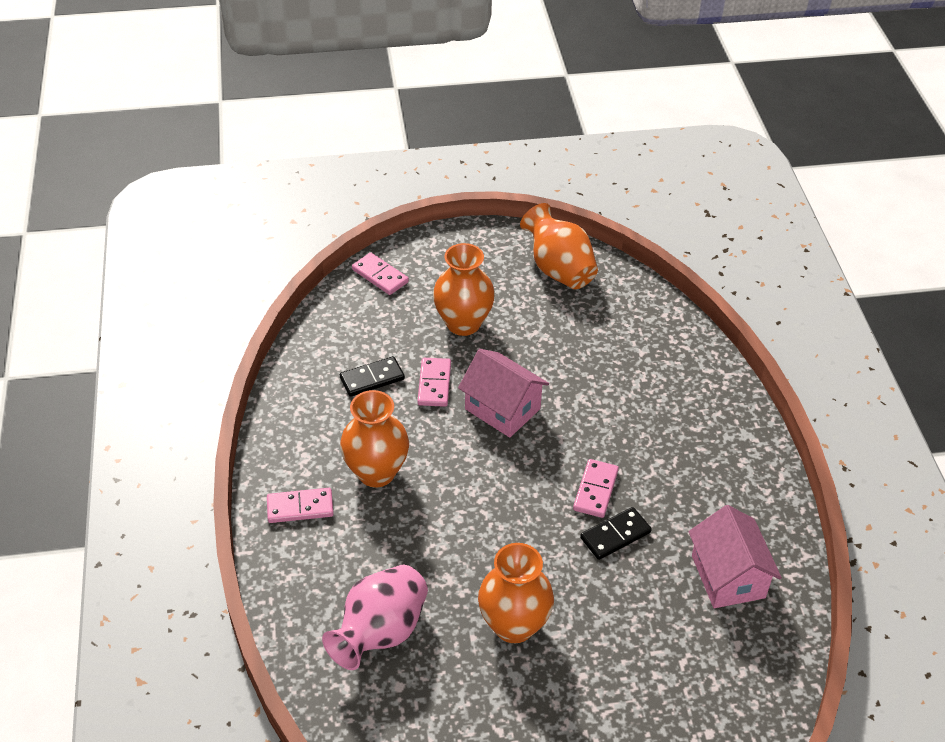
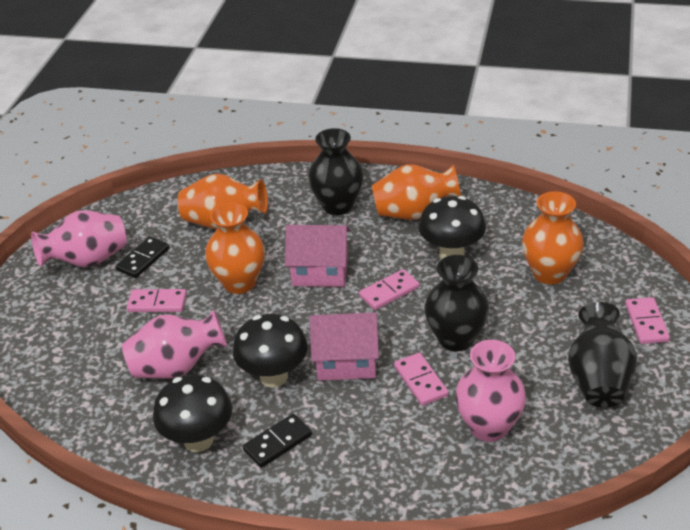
black mushroom: none = 0 -> [153,375,232,452] [233,314,308,388] [419,196,486,259] = 3
black vase: none = 0 -> [308,128,364,215] [424,255,489,351] [568,302,637,408] = 3
pink vase: [322,565,428,670] = 1 -> [31,210,127,267] [122,310,227,379] [455,340,526,442] = 3

